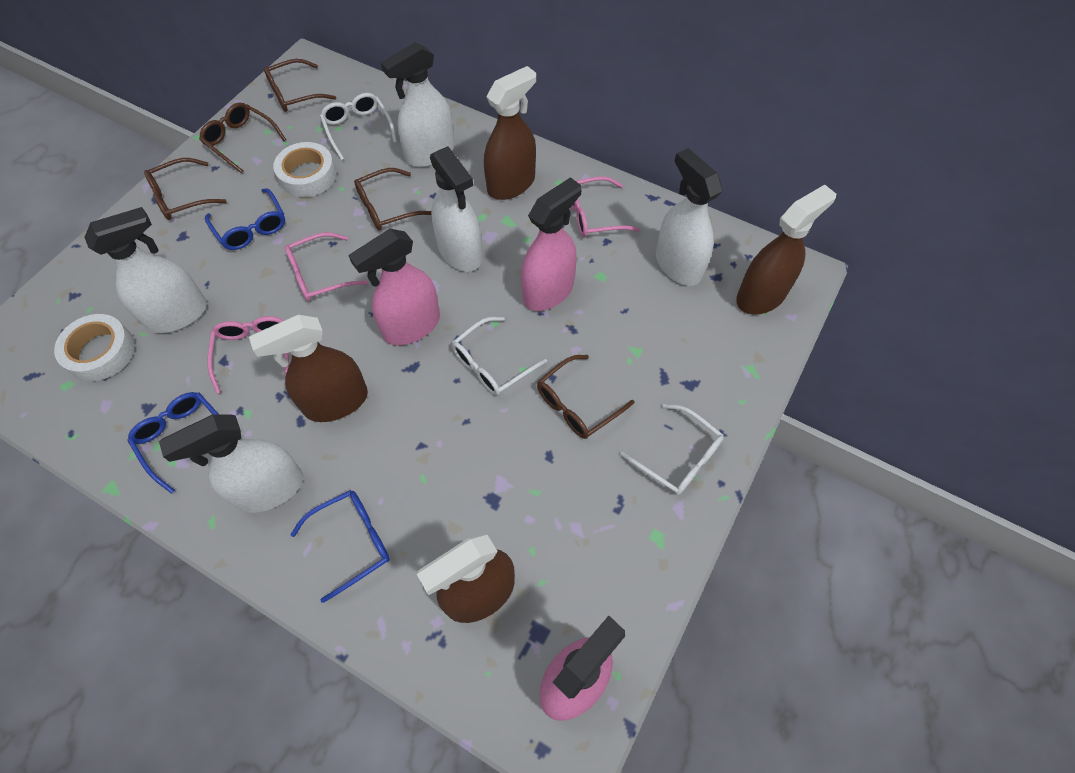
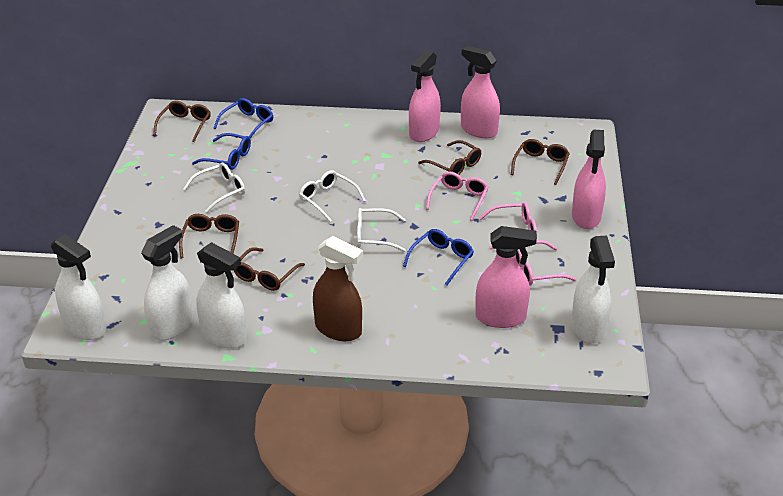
brown spray bottle: [249,315,368,422] [417,534,515,623] [484,66,536,200] [736,185,836,315] = 4 -> [313,236,363,341] = 1
pink spray bottle: [349,229,440,345] [521,177,582,311] [539,616,625,721] = 3 -> [409,50,441,142] [461,46,500,138] [475,226,537,328] [572,130,606,229] = 4
white spray bottle: [84,207,207,333] [159,414,303,513] [381,42,455,167] [430,146,482,272] [656,148,722,286] = 5 -> [51,234,106,340] [141,225,193,341] [196,242,247,348] [571,236,615,344] = 4
white tape: [54,314,135,381] [273,142,336,197] = 2 -> none = 0

